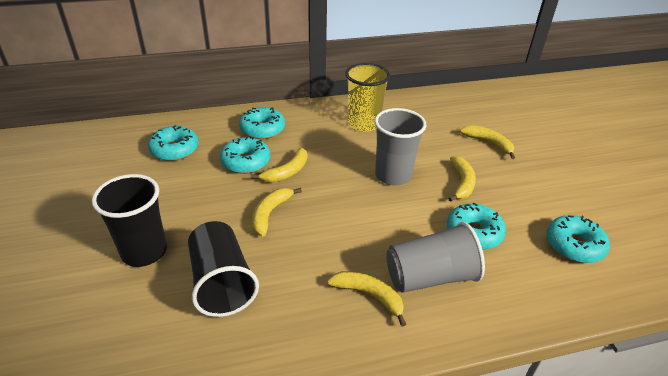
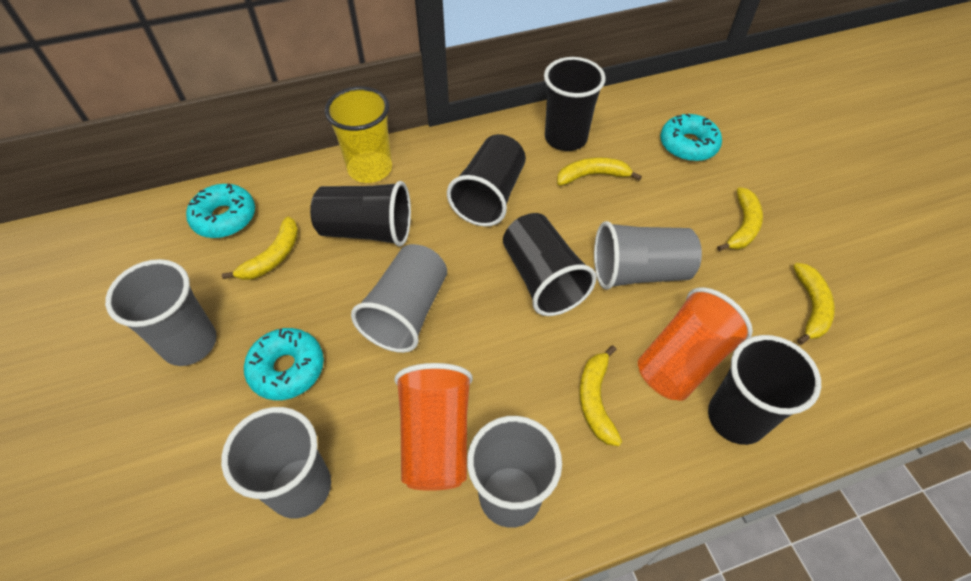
black cup: [92,174,167,267] [188,221,259,317] = 2 -> [310,181,411,246] [447,134,526,226] [503,213,596,316] [544,57,606,151] [708,335,821,445] = 5
grey cup: [374,108,426,186] [386,222,485,293] = 2 -> [105,259,217,366] [221,407,331,518] [351,244,447,353] [467,416,562,528] [594,221,702,290] = 5
orange cup: none = 0 -> [394,363,473,491] [638,287,753,401] = 2
turquoise donut: [148,125,199,161] [220,137,270,174] [239,107,285,139] [447,203,506,249] [546,215,610,263] = 5 -> [186,184,255,238] [244,328,324,400] [660,113,722,162] = 3

